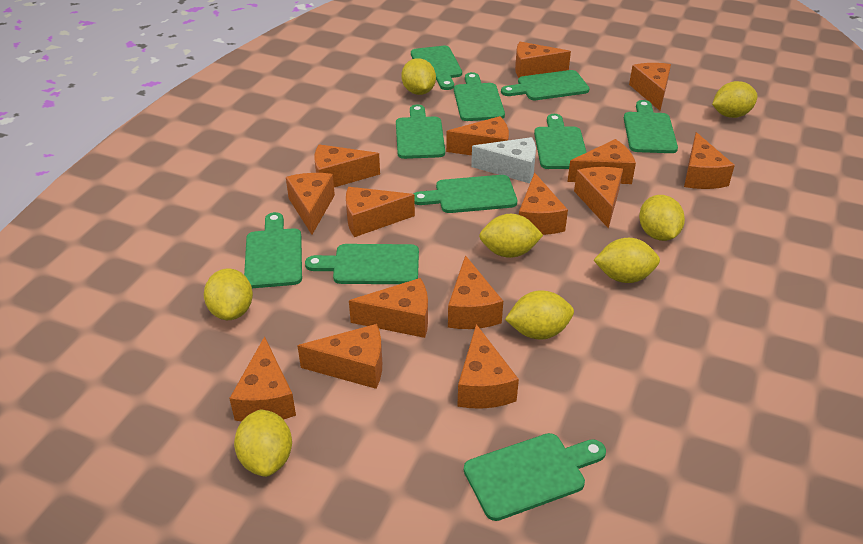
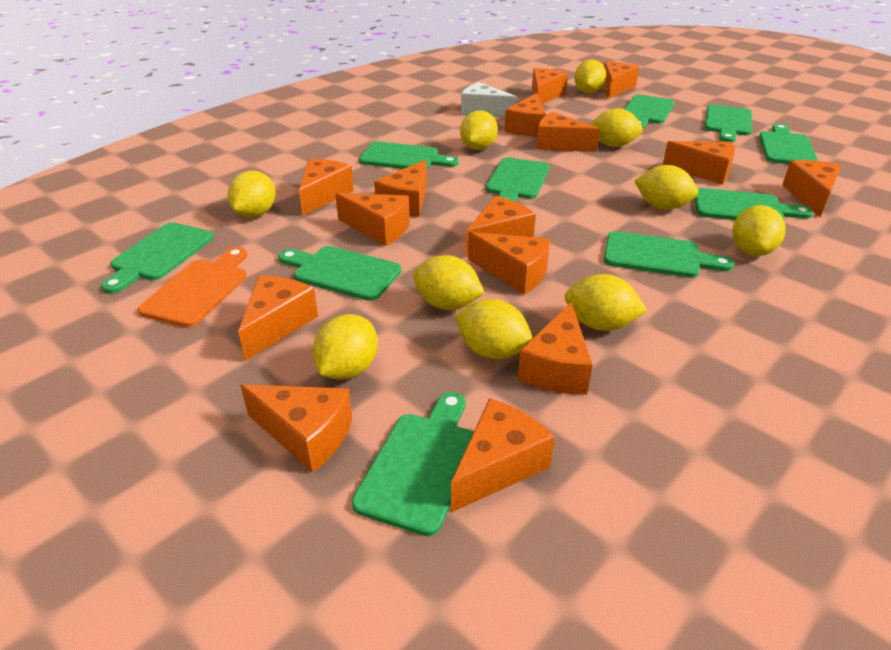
orange cutting board: none = 0 -> [138,247,247,328] = 1
yellow lemon: [204,269,253,320] [234,410,292,477] [401,58,436,95] [479,214,543,258] [505,290,574,340] [594,238,660,283] [639,195,685,241] [712,81,758,118] = 8 -> [227,171,276,217] [313,314,378,380] [413,255,485,310] [455,299,533,359] [460,111,498,150] [564,274,647,331] [574,60,606,93] [590,108,643,147] [634,165,698,210] [732,205,786,256] = 10

